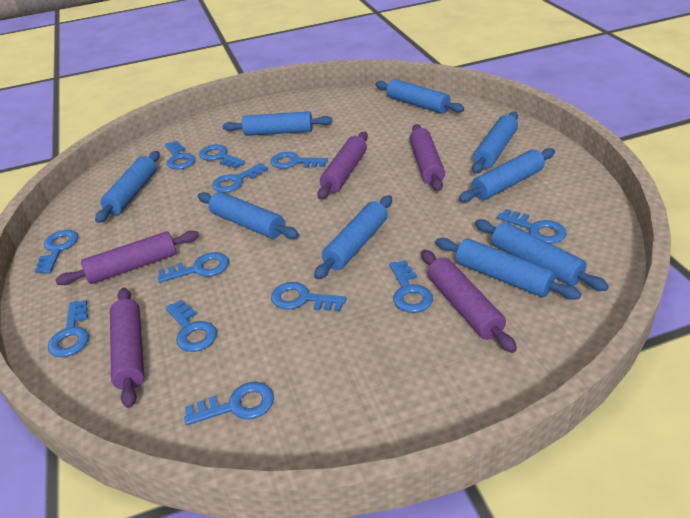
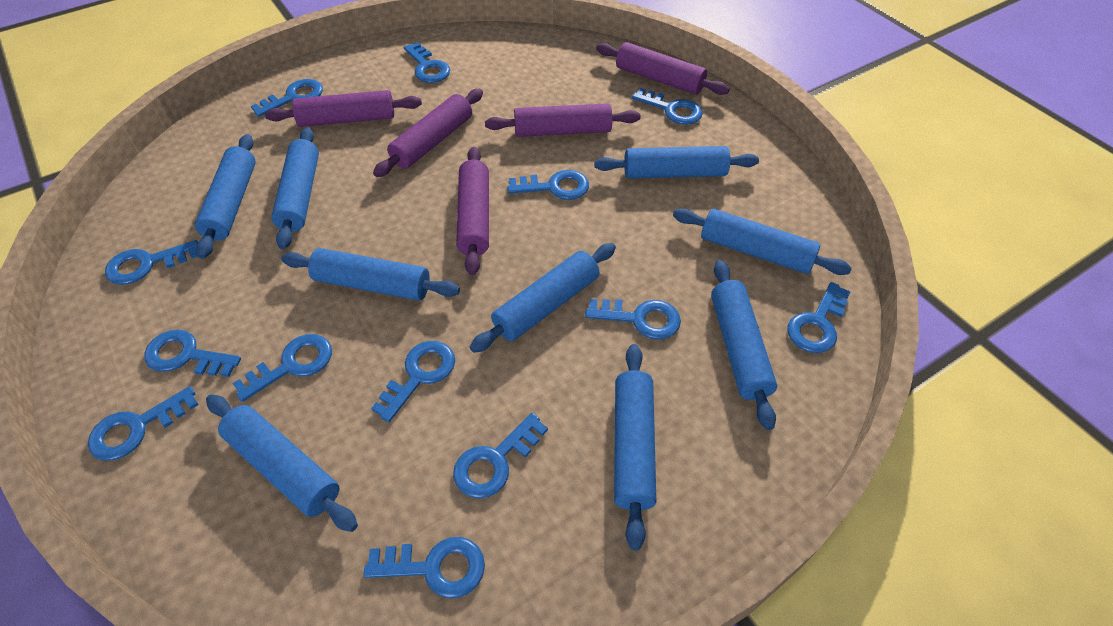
blue key: [35,230,78,274] [48,300,89,357] [158,252,229,283] [165,141,196,169] [165,300,217,352] [184,382,274,425] [199,144,246,169] [212,163,268,193] [270,152,328,169] [271,282,346,311] [389,260,433,313] [497,209,566,244] = 12 -> [88,386,199,461] [105,240,198,285] [144,329,241,377] [232,334,332,402] [251,79,323,117] [364,537,485,598] [371,341,455,422] [404,42,450,83] [453,413,548,498] [507,170,589,200] [585,299,681,340] [632,88,703,125] [787,282,850,353] = 13

